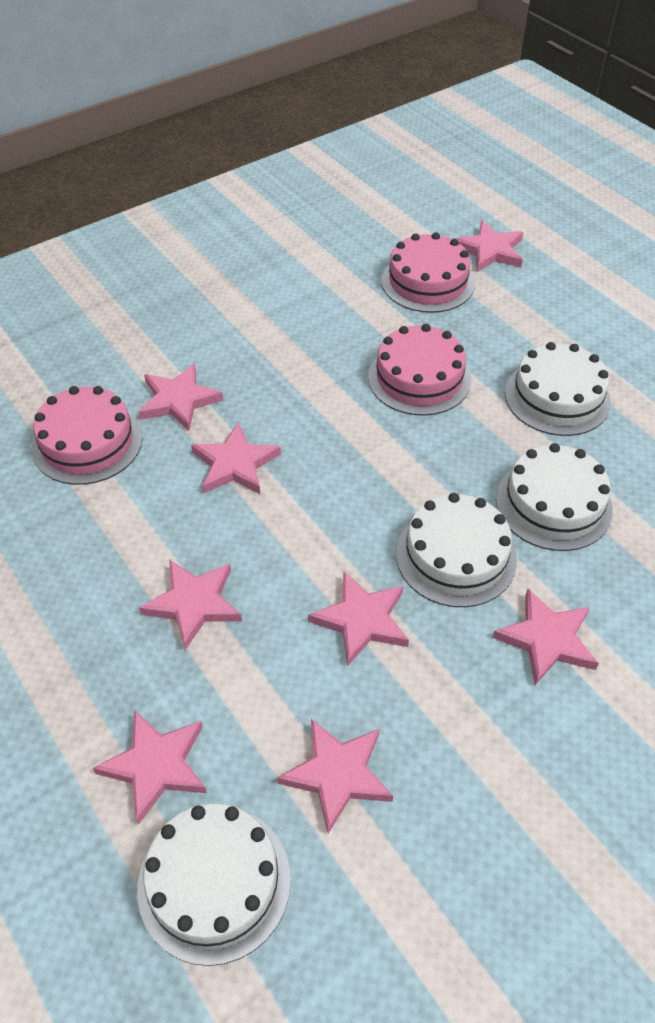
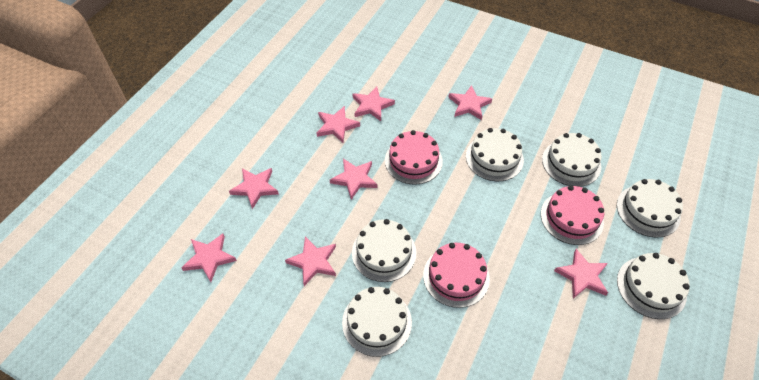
white cake: [137,803,291,966] [396,493,517,607] [496,443,613,551] [505,342,611,436] = 4 -> [342,287,412,357] [352,219,416,282] [466,128,524,181] [542,133,602,187] [617,179,683,238] [617,253,690,319] = 6

